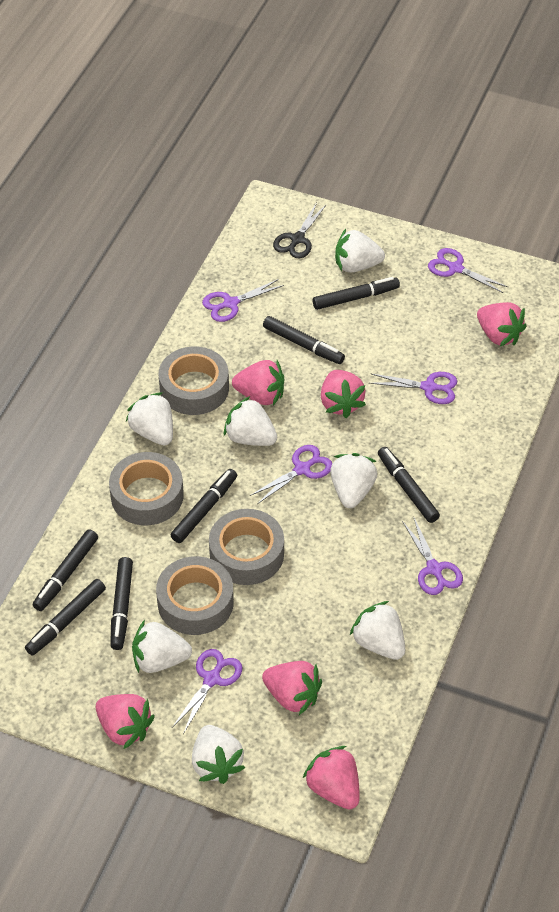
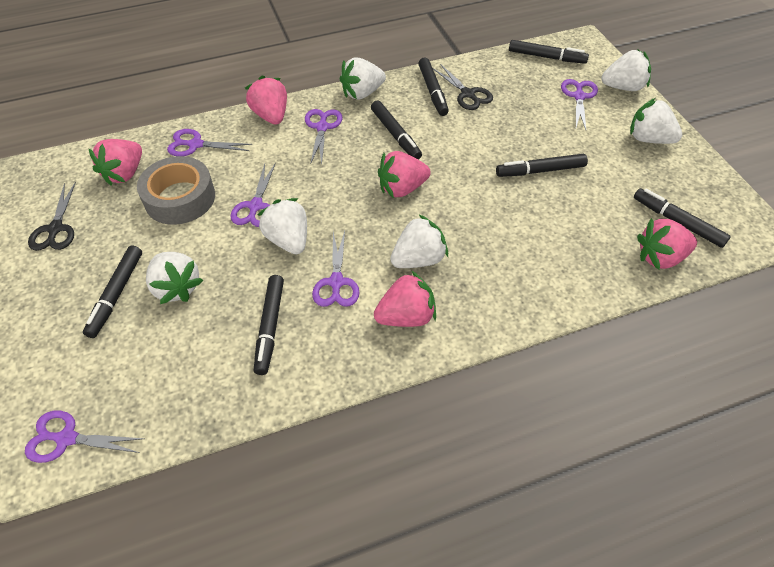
black scissors: [273,202,327,258] = 1 -> [28,182,76,251] [433,64,493,110] = 2
grey tape: [109,452,184,525] [156,556,234,635] [159,347,229,415] [209,509,284,585] = 4 -> [137,156,215,225] = 1
pink strawberry: [96,694,155,749] [232,360,284,405] [262,661,322,715] [303,746,360,810] [321,370,366,418] [477,302,526,346] = 6 -> [88,139,142,185] [245,76,287,125] [374,271,436,327] [378,151,431,198] [637,218,697,270] = 5
white strawberry: [126,393,173,445] [132,620,192,673] [192,725,245,784] [224,396,277,446] [330,453,378,508] [335,229,385,272] [350,601,405,660] = 7 -> [146,252,203,304] [258,198,307,254] [340,57,386,100] [390,215,448,268] [602,49,651,91] [630,98,682,144] = 6

